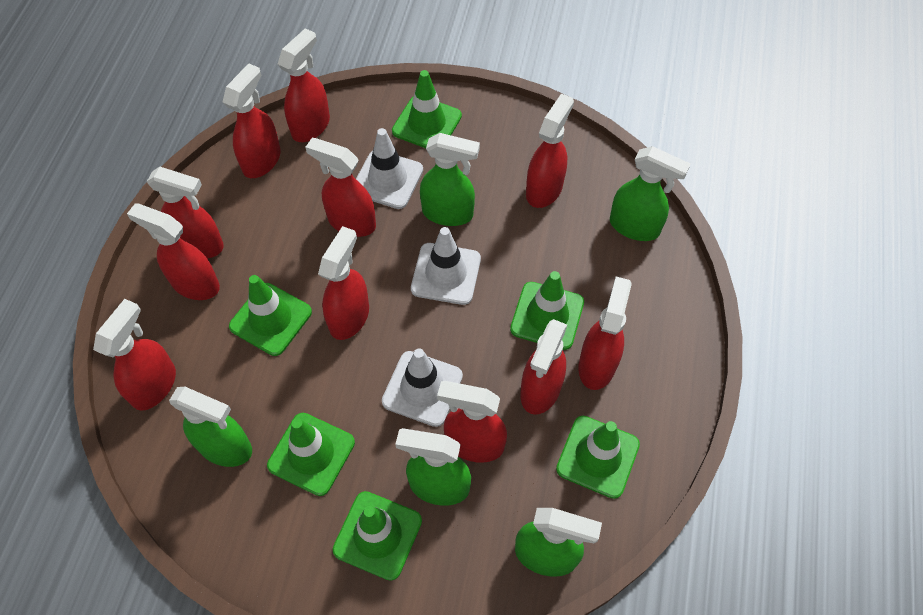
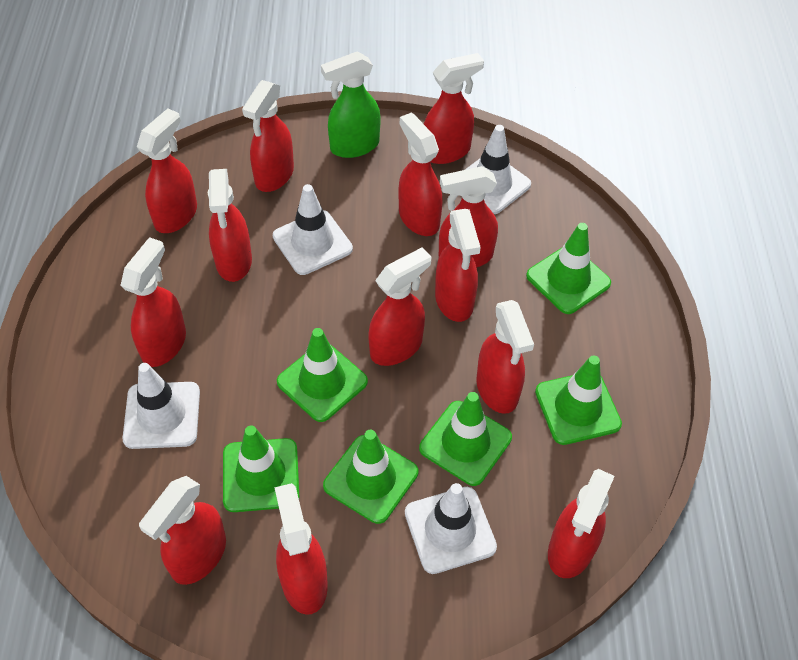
green spray bottle: [169,387,252,467] [395,428,471,506] [420,133,480,226] [515,508,602,577] [610,146,690,241] = 5 -> [321,51,381,158] = 1
red spray bottle: [93,299,176,410] [127,203,220,300] [147,167,224,259] [223,63,281,178] [278,28,330,142] [305,138,376,237] [318,226,369,340] [437,381,507,463] [521,319,567,415] [526,93,574,208] [578,277,632,390] = 11 -> [120,237,186,367] [137,108,197,233] [139,476,226,585] [208,169,252,282] [242,80,294,192] [274,483,328,615] [368,247,431,366] [398,112,442,236] [424,53,484,164] [435,209,481,322] [439,166,498,268] [476,300,534,414] [548,469,614,578] = 13
white traffic cone: [356,128,423,209] [382,348,463,427] [411,227,481,305] = 3 -> [122,363,200,449] [273,184,353,275] [405,483,497,574] [465,125,531,214] = 4

